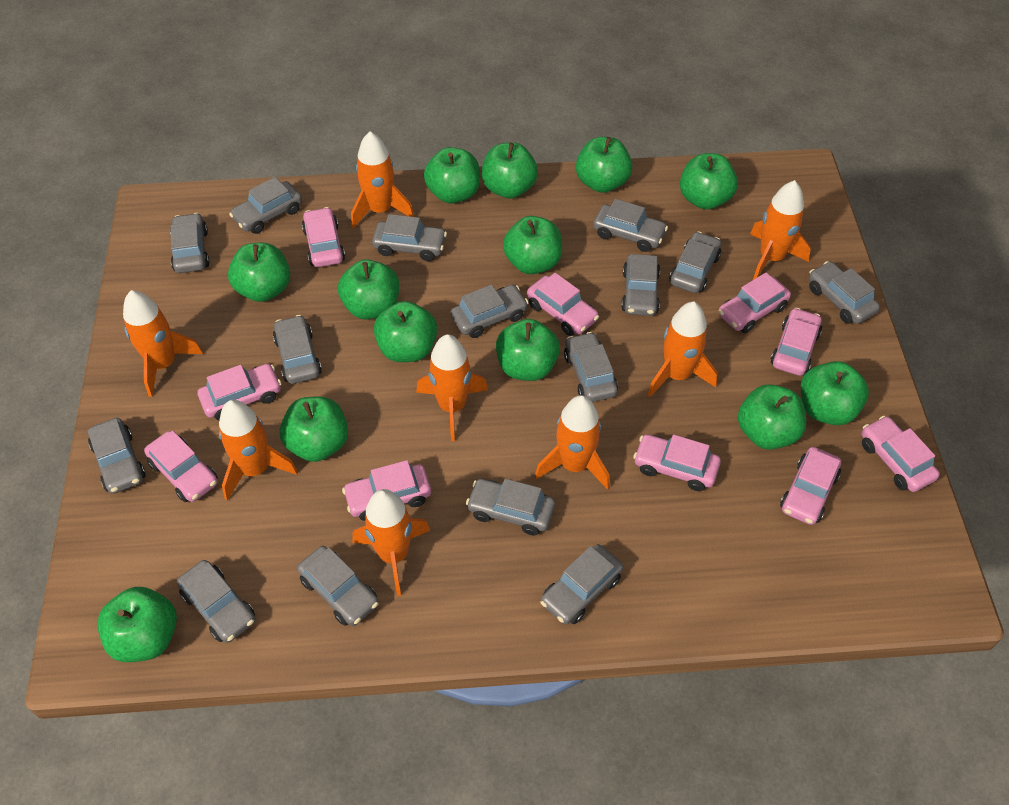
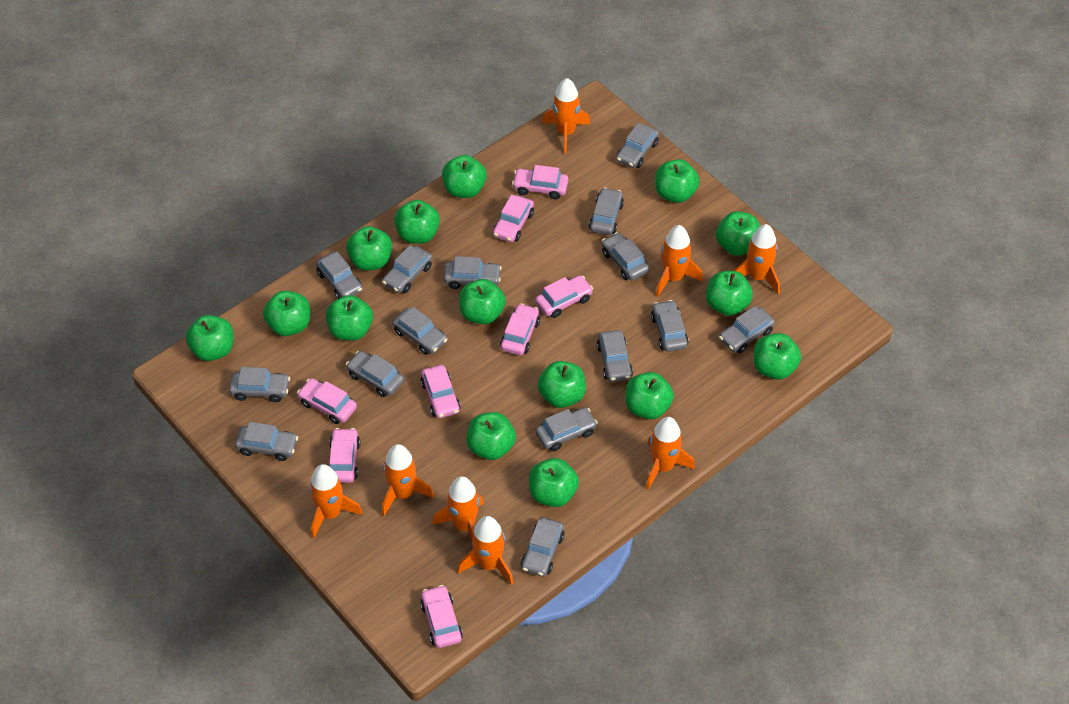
green apple: [97,587,177,662] [228,243,290,302] [280,396,348,462] [338,259,399,320] [374,301,437,362] [424,147,480,203] [481,142,538,198] [496,319,560,381] [503,216,562,274] [576,137,633,193] [680,153,738,210] [738,384,806,450] [801,361,869,425] = 13 -> [186,315,234,361] [263,291,310,336] [326,295,373,341] [346,226,392,271] [394,200,440,244] [442,155,486,198] [459,279,506,324] [467,412,516,460] [529,458,579,507] [538,361,586,408] [625,372,674,419] [655,159,700,203] [706,271,753,316] [716,211,760,256] [753,333,801,380] = 15
pink car: [144,431,218,502] [198,364,281,420] [302,207,345,267] [342,460,431,521] [527,273,599,336] [633,434,721,491] [718,272,791,333] [771,308,822,376] [780,447,841,525] [862,416,940,492] = 10 -> [297,378,357,424] [329,428,360,483] [420,365,461,418] [420,585,463,648] [493,195,534,242] [500,303,540,355] [512,165,568,199] [535,275,593,318] = 8

